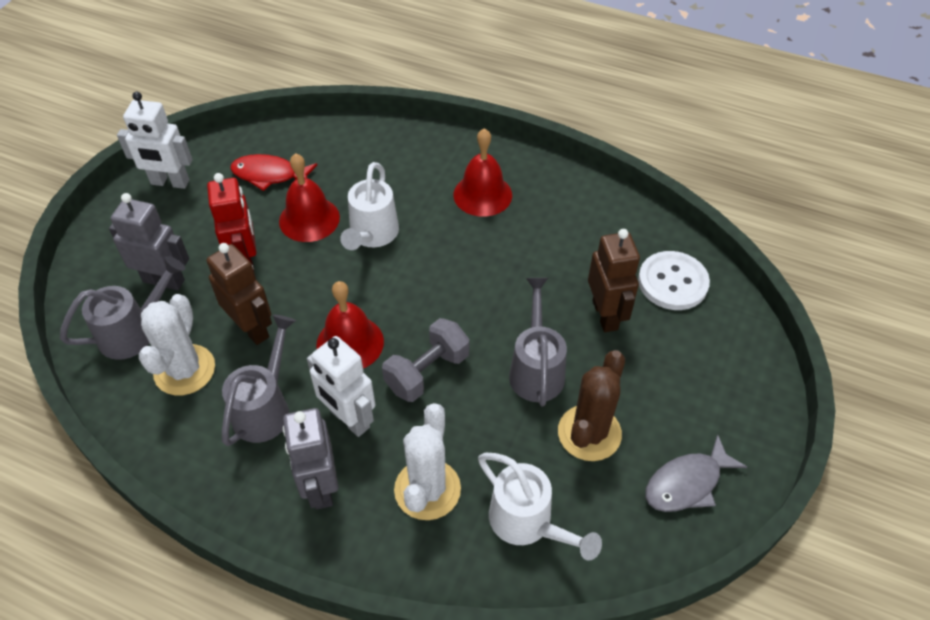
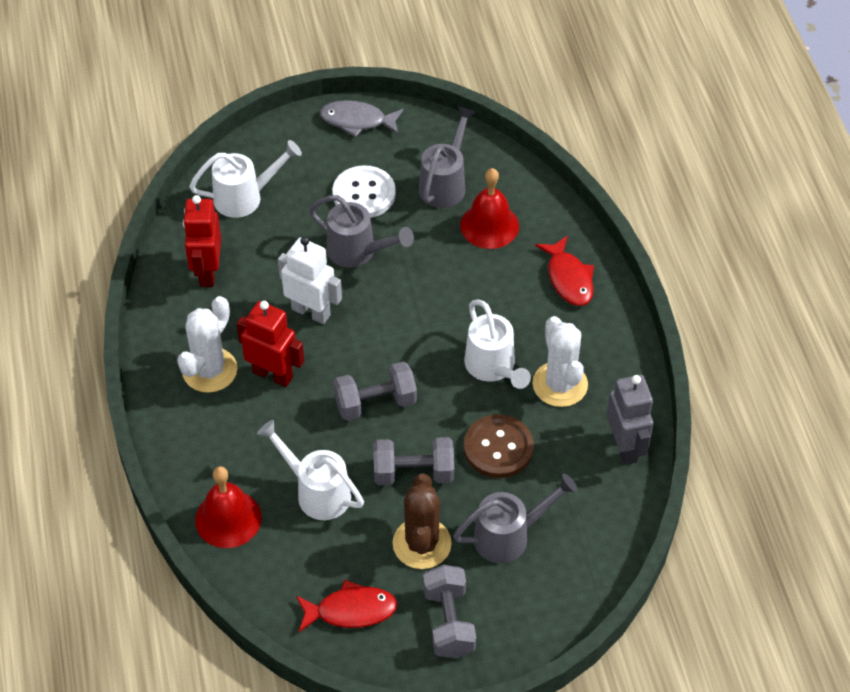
brown button: none = 0 -> [464,414,534,478] = 1
brown robot: [206,243,272,345] [588,229,640,332] = 2 -> none = 0
grey dumbbell: [382,318,469,402] = 1 -> [333,361,417,421] [373,437,454,485] [423,565,476,658] = 3
grey robot: [109,193,189,290] [283,408,338,510] = 2 -> [606,375,653,465] = 1
red bell: [279,153,340,242] [316,281,384,368] [454,128,512,217] = 3 -> [195,466,262,548] [460,168,519,249] = 2
red fish: [230,154,317,191] = 1 -> [296,580,397,632] [535,236,594,306] = 2
red robot: [207,173,256,271] = 1 -> [183,195,221,287] [237,301,304,387] = 2
white robot: [117,92,192,189] [307,336,375,437] = 2 -> [278,236,342,324] = 1
white watering can: [340,162,399,250] [478,453,602,561] = 2 -> [189,140,302,218] [257,420,364,520] [464,299,531,389] = 3

